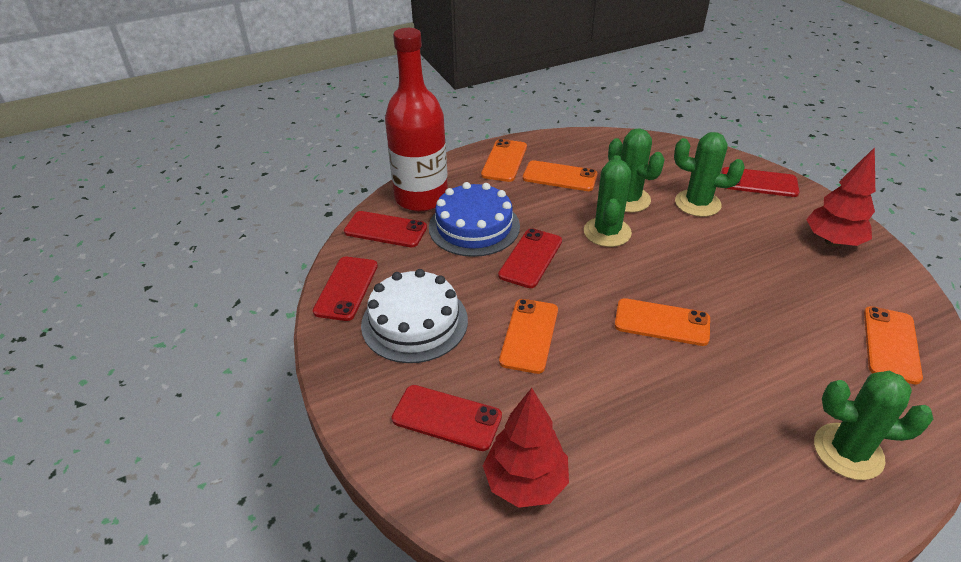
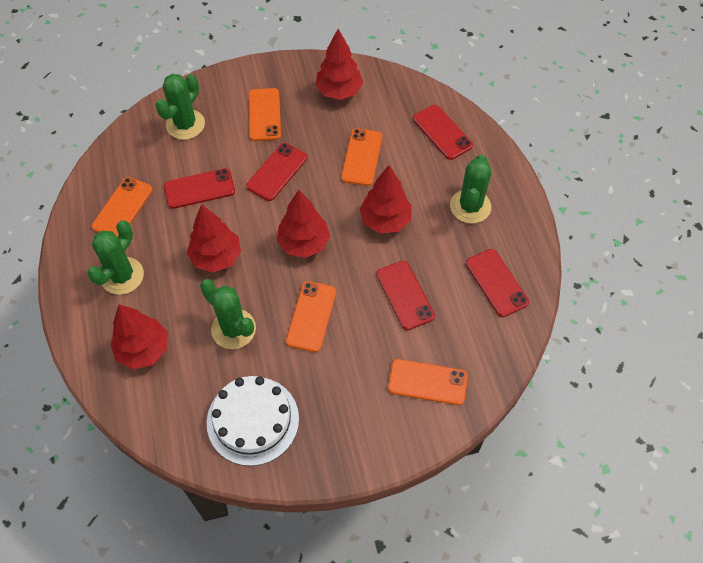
blue cake: [429,182,520,257] = 1 -> none = 0
red bottle: [385,28,448,211] = 1 -> none = 0
red tree: [483,388,569,508] [806,147,875,246] = 2 -> [110,304,168,369] [187,204,241,273] [277,190,330,258] [315,29,363,100] [359,165,412,233] = 5

